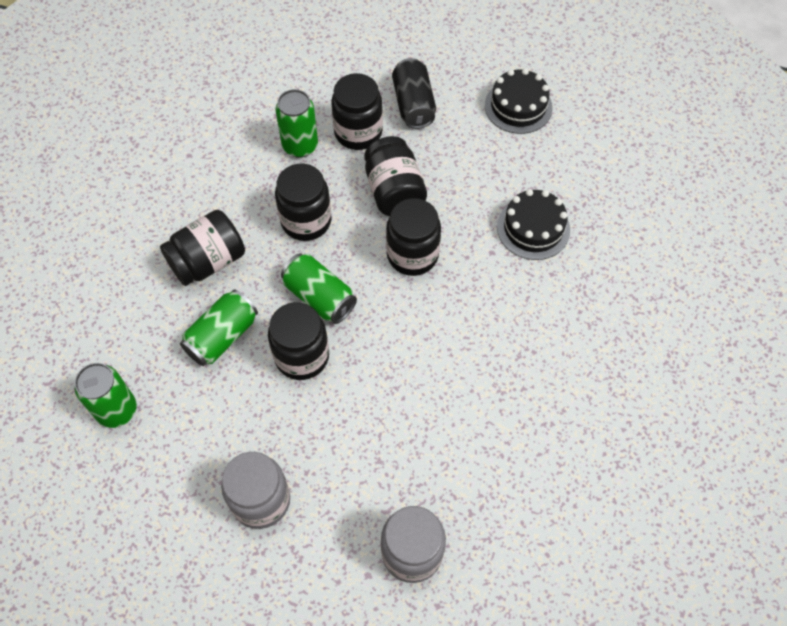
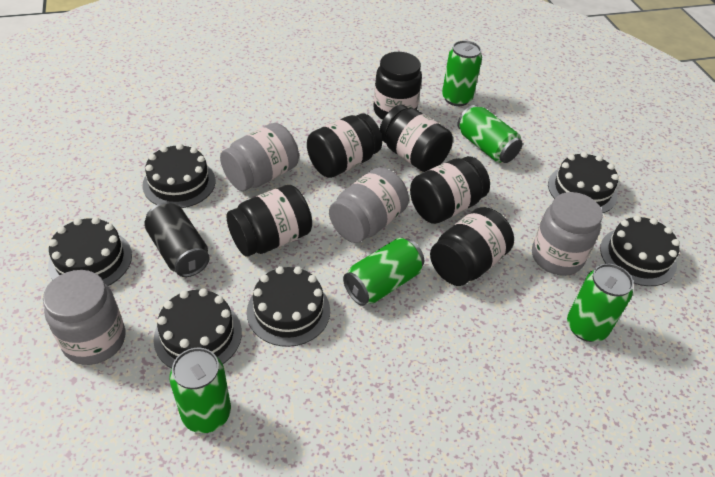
black cake: [485,68,553,134] [497,189,570,260] = 2 -> [48,217,132,286] [142,144,215,208] [154,288,242,369] [247,266,330,347] [548,152,619,213] [600,215,680,286] = 6
green can: [75,363,137,428] [180,289,258,366] [276,89,318,158] [281,253,357,324] = 4 -> [169,348,231,433] [343,238,424,306] [442,40,482,106] [457,105,522,163] [567,263,634,342] = 5
grey jar: [221,452,290,529] [381,506,446,583] = 2 -> [43,270,125,365] [220,123,299,191] [329,167,409,243] [532,192,603,276] = 4

